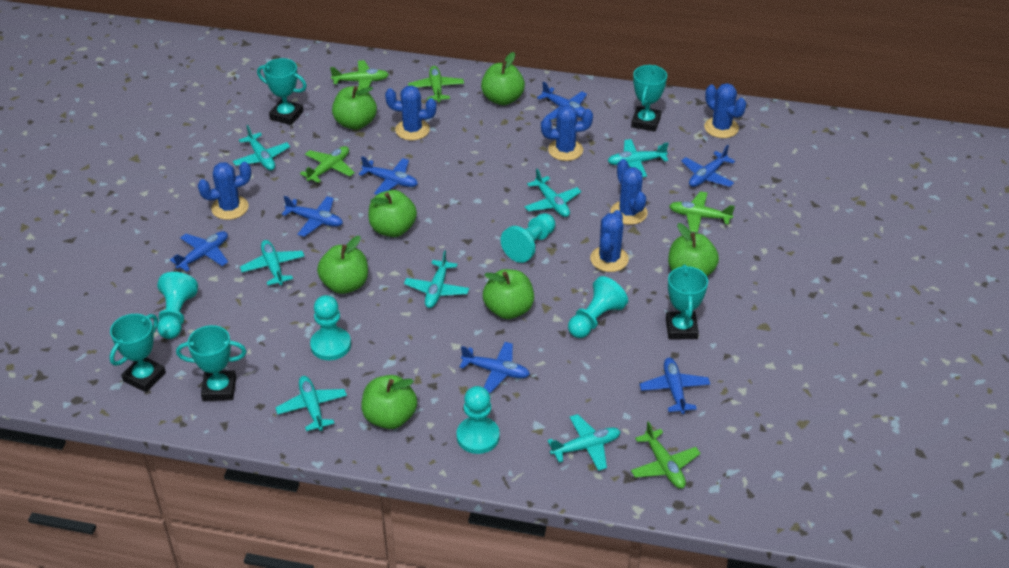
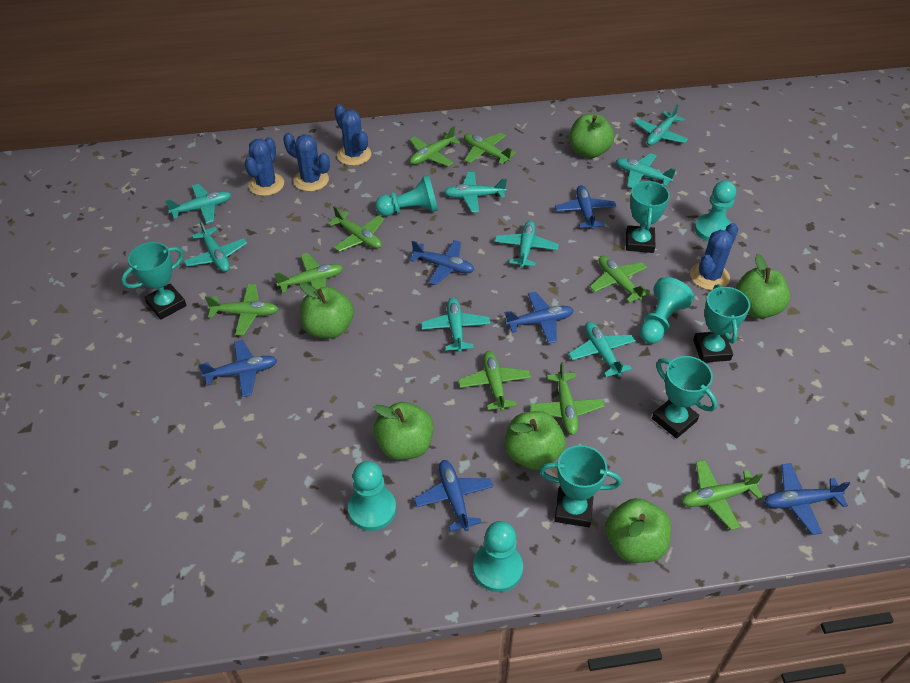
blue cactus: [198,162,251,220] [385,85,437,140] [541,105,593,161] [590,210,629,272] [611,159,648,225] [704,83,746,138] = 6 -> [245,137,284,196] [283,133,330,192] [334,104,371,166] [690,223,738,290] = 4
blue plane: [170,231,228,272] [282,196,343,237] [359,156,418,195] [459,342,530,393] [537,82,587,120] [640,358,710,414] [681,145,735,187] = 7 -> [199,340,277,397] [409,240,474,285] [414,460,493,532] [504,292,574,344] [555,185,617,230] [764,463,851,535] = 6
green apple: [317,236,368,294] [332,86,377,130] [361,375,417,429] [368,190,417,237] [481,52,525,105] [483,269,534,319] [668,223,719,276] = 7 -> [300,283,354,339] [374,402,433,460] [505,411,566,470] [569,114,614,158] [606,498,671,563] [735,254,790,319] = 6
green plane: [300,146,355,183] [330,60,389,88] [408,66,464,102] [631,421,701,489] [669,191,735,233] = 5 -> [205,284,278,335] [274,253,344,293] [328,206,384,252] [410,126,461,166] [458,351,531,412] [464,133,516,165] [530,362,605,435] [590,256,651,303] [682,460,763,530] = 9
turquoise plane: [233,125,290,170] [240,240,305,285] [275,376,347,431] [404,250,469,308] [525,169,581,217] [548,414,621,471] [608,139,669,177] = 7 -> [165,184,232,224] [184,220,247,272] [421,297,490,353] [444,172,507,213] [495,221,559,268] [568,322,636,377] [616,153,676,188] [635,104,688,146] = 8

